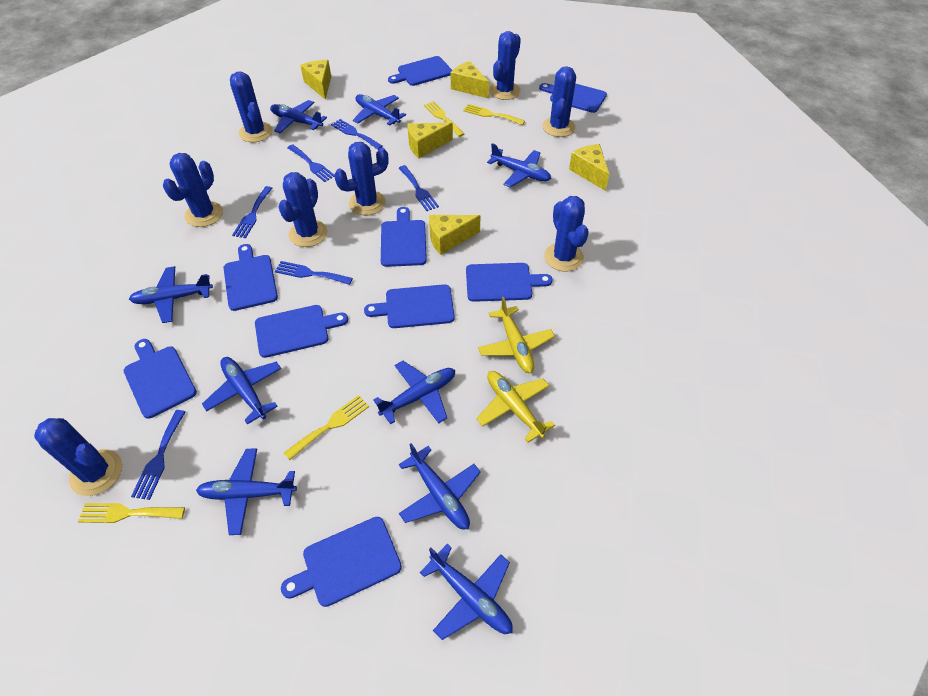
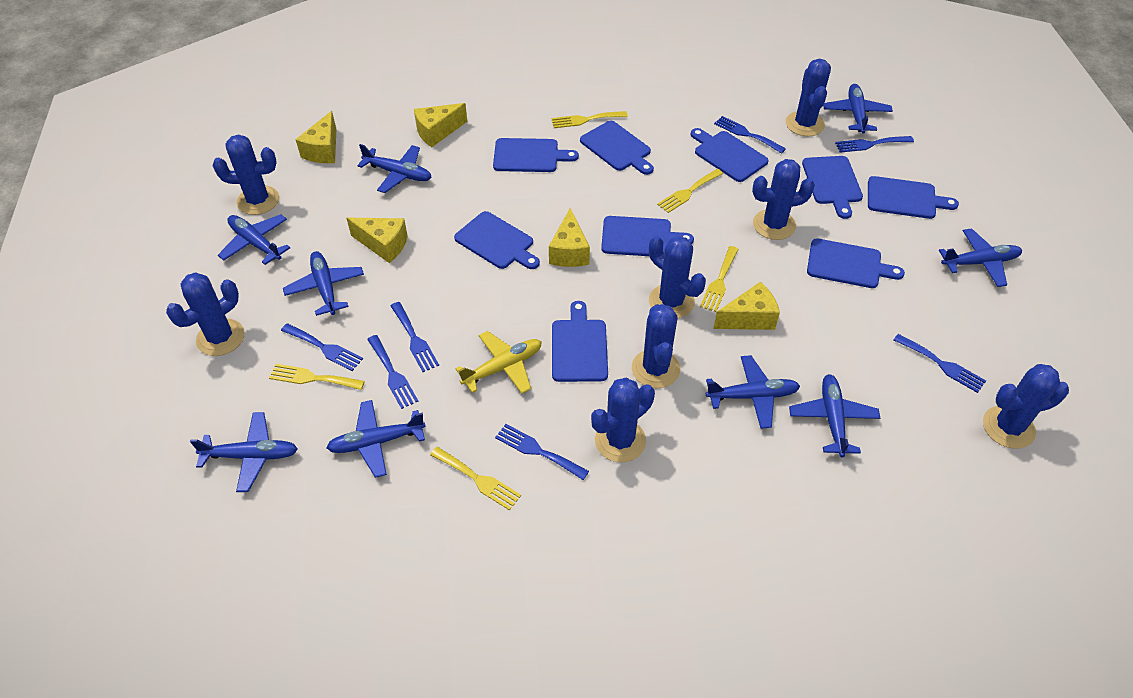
blue fork: [131,410,185,500] [232,186,272,238] [275,261,353,285] [287,144,334,182] [331,119,383,150] [399,165,439,211] = 6 -> [281,323,363,371] [367,335,418,409] [391,302,439,372] [495,424,589,480] [714,116,786,154] [835,136,914,153] [894,334,986,393] = 7
yellow fork: [78,503,185,523] [284,395,369,460] [424,101,464,137] [463,104,525,125] = 4 -> [269,364,365,390] [430,447,521,511] [551,111,628,128] [657,169,723,213] [700,246,739,312] = 5
yellow plane: [476,371,555,443] [478,297,555,373] = 2 -> [455,331,542,394] = 1

